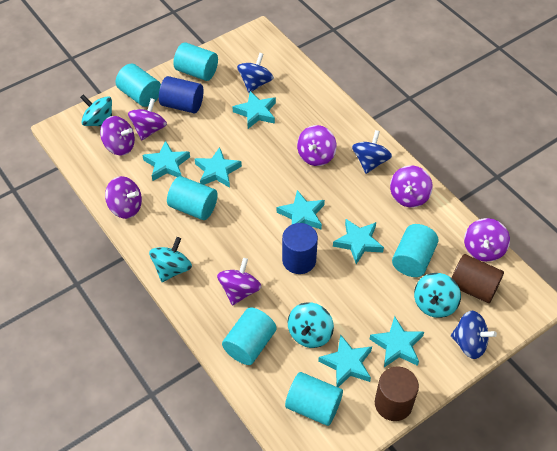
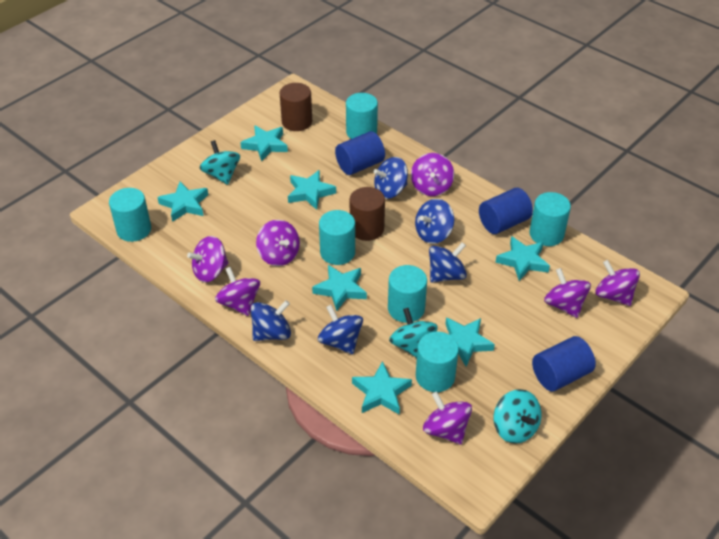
blue cylinder: [159,76,203,113] [282,223,318,274] = 2 -> [335,131,385,175] [479,188,533,234] [532,336,596,391] = 3
blue spinning top: [237,53,274,93] [352,130,392,174] [451,311,497,359] = 3 -> [251,300,291,341] [318,305,363,354] [374,157,408,199] [415,199,454,244] [429,242,467,283] = 5
turquoise spinning top: [80,95,112,126] [149,237,192,282] [288,302,334,348] [414,273,461,318] = 4 -> [200,140,240,185] [389,308,438,358] [494,389,541,444] = 3

